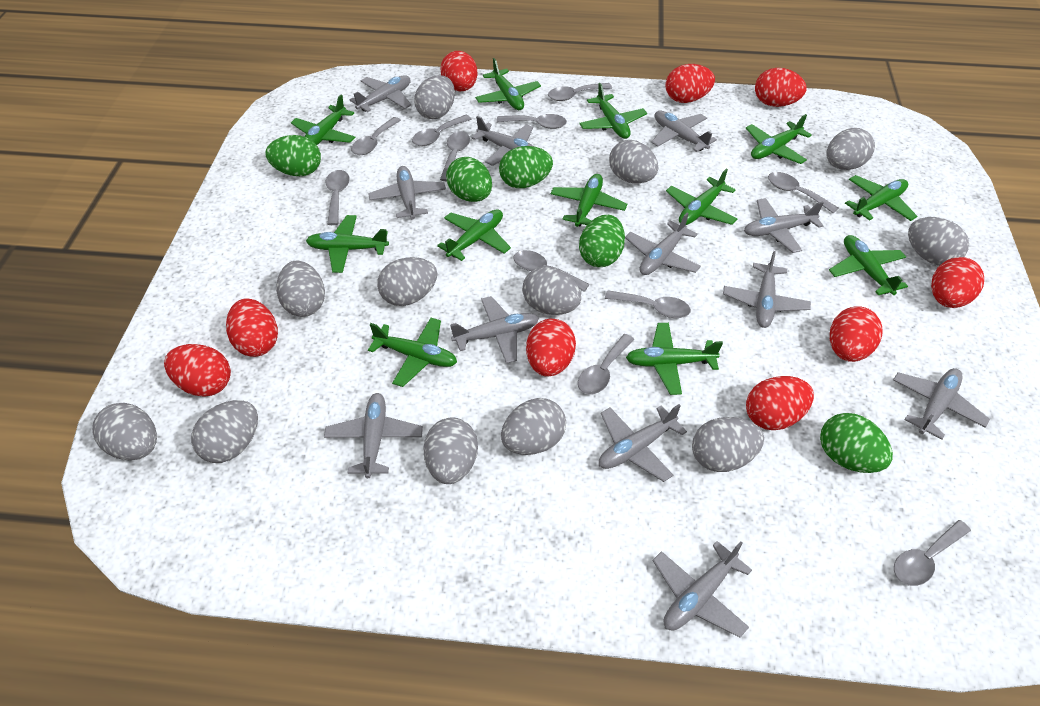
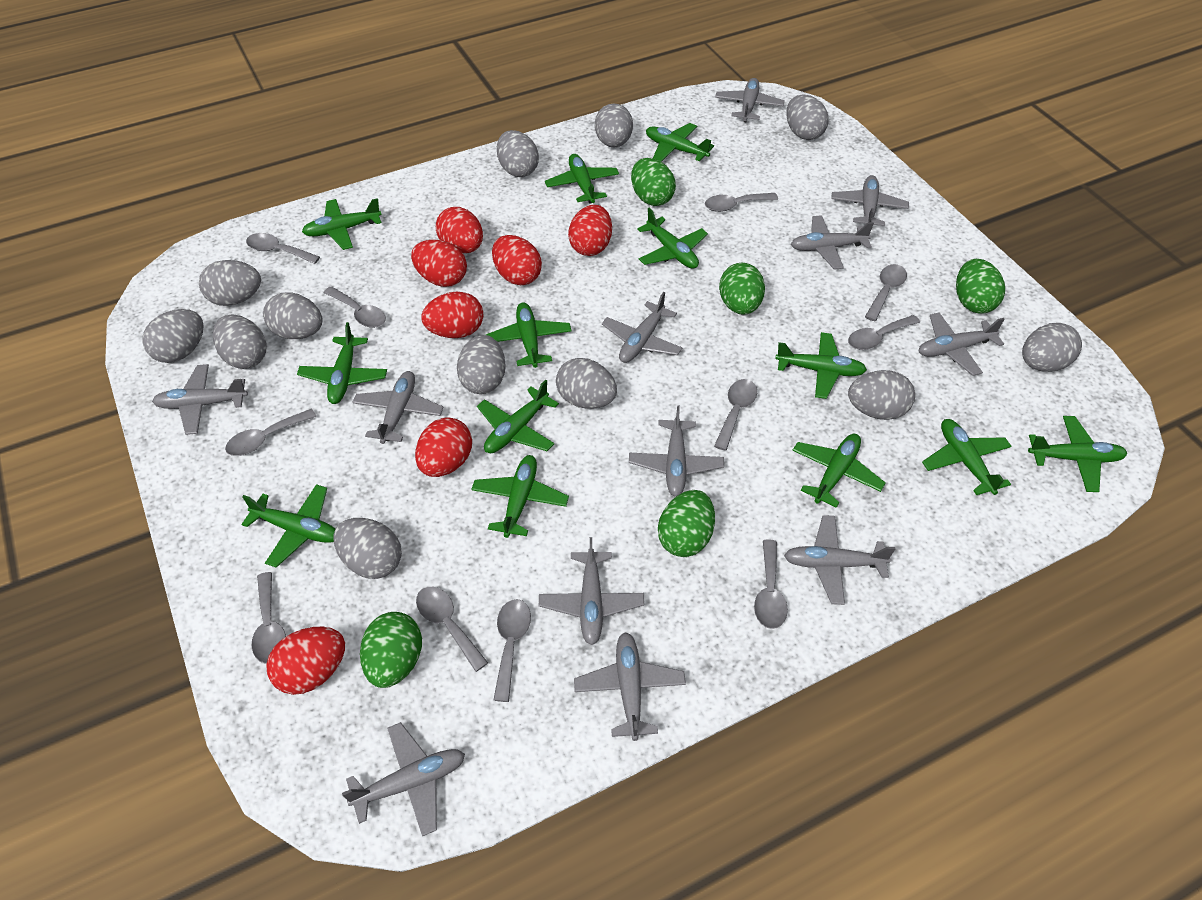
green plane: [291,95,356,145] [306,215,389,273] [368,318,457,387] [437,209,511,261] [475,58,541,110] [550,174,627,227] [579,83,647,139] [626,323,723,395] [666,169,737,225] [746,114,812,164] [829,235,908,295] [845,175,917,221] = 12 -> [241,484,335,568] [297,322,387,404] [302,198,382,250] [471,455,569,538] [477,380,559,453] [486,302,572,368] [545,154,619,204] [637,208,708,269] [646,123,714,162] [775,332,867,399] [792,434,886,508] [922,419,1012,495] [1028,416,1127,492] = 13
red egg: [164,344,231,397] [226,298,278,357] [441,51,478,91] [526,319,576,377] [666,64,715,103] [746,376,814,430] [755,68,806,107] [830,306,883,362] [931,257,984,308] = 9 -> [266,627,345,695] [411,240,467,287] [415,418,472,477] [421,292,483,338] [436,207,483,253] [492,235,542,285] [568,205,612,256] = 7

